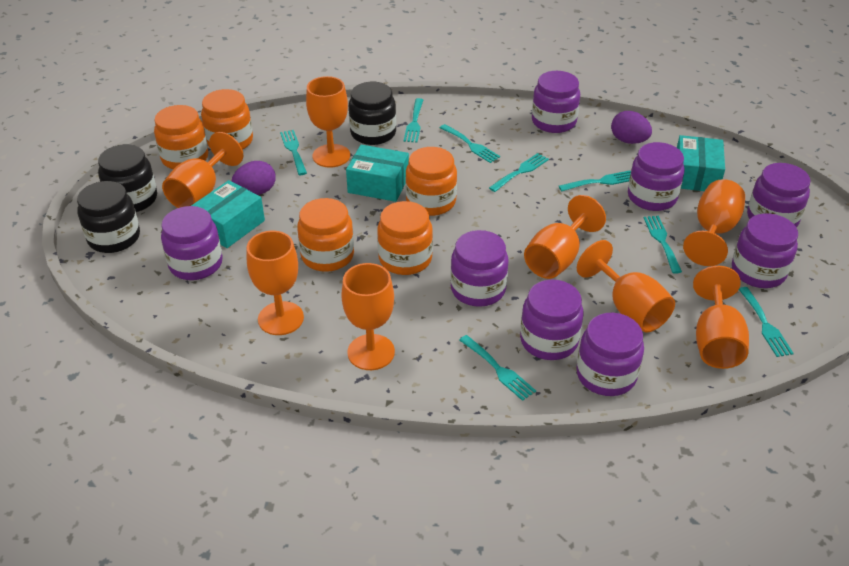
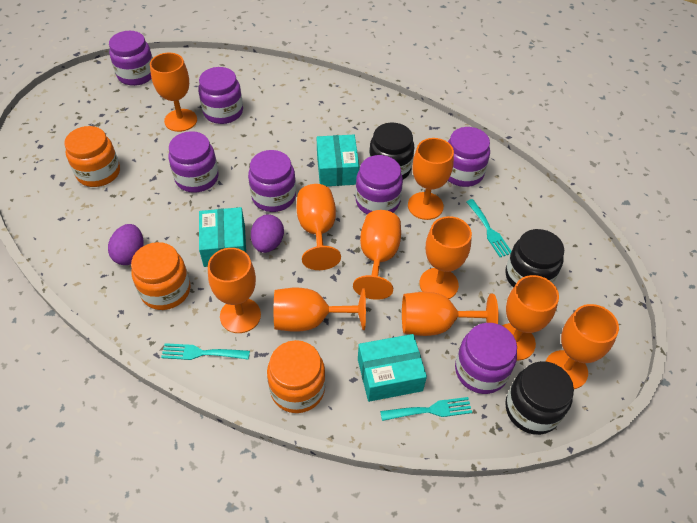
orange goblet: [162,132,243,208] [247,231,304,335] [306,76,350,168] [341,263,395,370] [524,195,606,279] [577,240,675,333] [683,179,745,266] [693,266,749,369] = 8 -> [150,53,197,132] [208,248,261,333] [274,288,366,332] [296,184,341,270] [353,210,401,300] [402,292,498,336] [408,138,454,220] [419,216,472,299] [502,275,559,360] [545,304,619,389] = 10
orange jar: [154,105,209,169] [201,89,253,150] [297,198,354,272] [377,201,433,275] [405,147,457,216] = 5 -> [64,126,120,187] [131,242,190,310] [267,340,326,413] = 3
purple jar: [161,206,223,280] [450,230,508,307] [520,279,583,360] [532,71,580,133] [576,313,644,396] [628,142,684,211] [732,213,798,288] [747,163,810,227] = 8 -> [109,31,153,86] [168,131,218,193] [198,67,243,124] [248,150,296,212] [355,155,403,215] [448,127,490,187] [455,323,517,394] = 7
turquoise fork: [280,130,307,175] [404,98,423,142] [440,124,500,163] [459,335,536,401] [489,153,549,192] [559,171,631,191] [644,216,682,274] [739,287,794,357] = 8 -> [161,343,250,360] [380,397,472,421] [466,199,511,257] = 3

